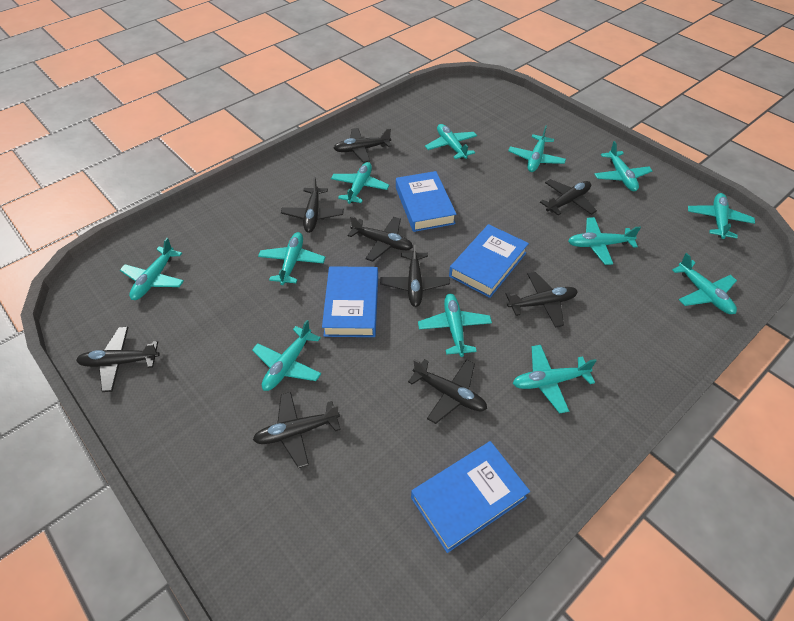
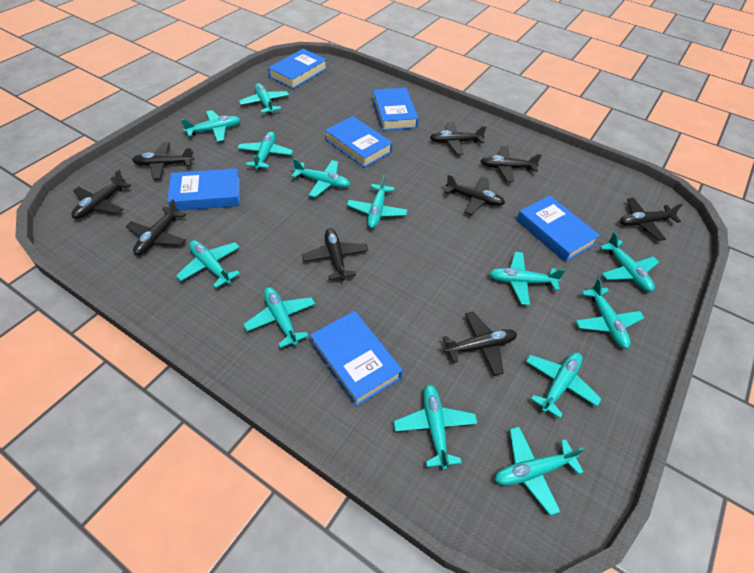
blue book: [322,266,378,337] [396,171,456,232] [411,441,530,553] [449,224,529,298] = 4 -> [167,168,240,211] [268,49,327,89] [310,311,403,407] [325,116,393,168] [373,88,419,131] [517,195,600,262] = 6
turquoise plane: [120,238,184,300] [252,320,321,391] [258,232,325,285] [331,162,390,204] [418,294,492,357] [425,124,477,159] [508,126,566,172] [513,345,597,414] [568,217,641,265] [595,141,652,191] [672,253,737,314] [688,193,755,239] = 12 -> [176,240,240,288] [181,110,241,142] [237,131,293,169] [239,83,289,114] [243,287,315,348] [291,158,350,197] [347,174,408,228] [394,384,478,470] [489,252,565,305] [495,427,585,516] [526,352,602,418] [575,278,644,349] [600,232,659,292] = 13

